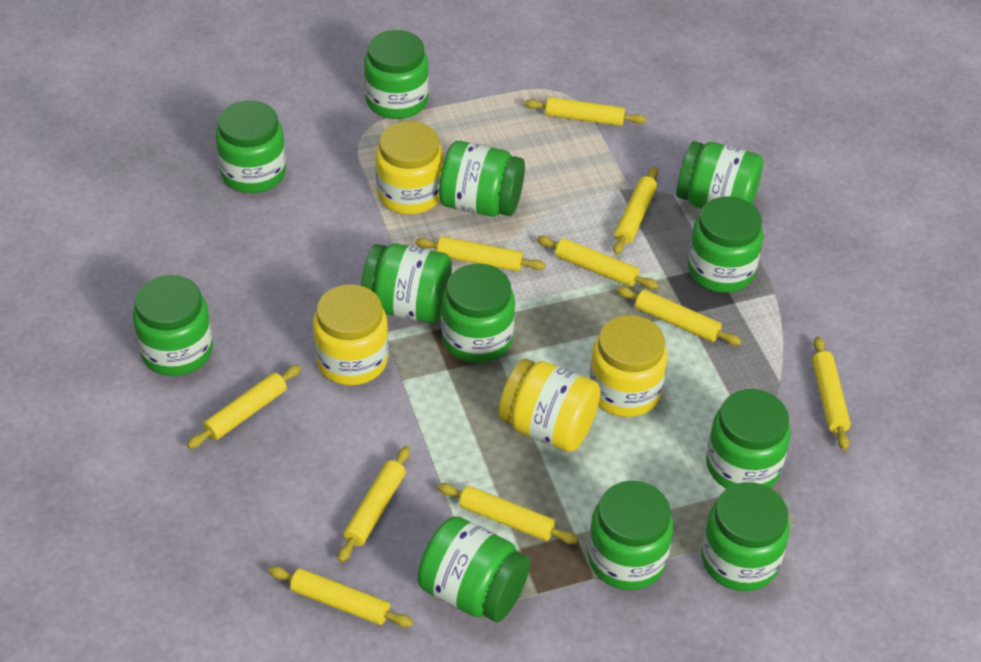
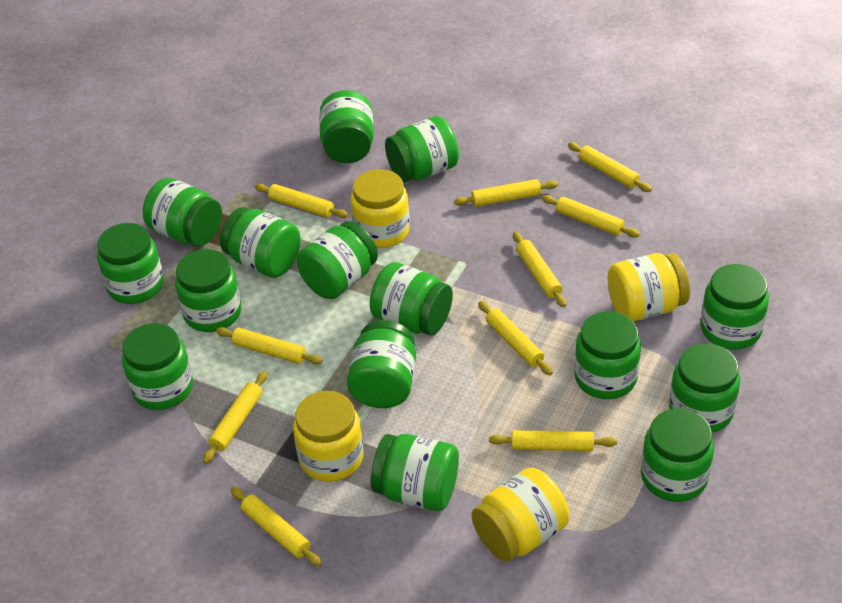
green jar: [133,275,213,376] [216,100,286,193] [361,243,452,323] [364,30,429,119] [418,516,530,622] [439,141,525,217] [441,263,515,363] [588,481,673,590] [676,141,763,209] [688,196,764,293] [701,482,790,591] [706,389,791,489] = 12 -> [97,223,164,304] [122,323,193,410] [143,178,222,246] [175,249,241,332] [220,207,301,278] [297,221,378,299] [319,90,374,163] [347,320,416,408] [370,262,453,335] [371,434,459,511] [385,116,459,182] [574,311,641,399] [641,408,714,502] [669,343,740,433] [700,264,769,350] = 15

